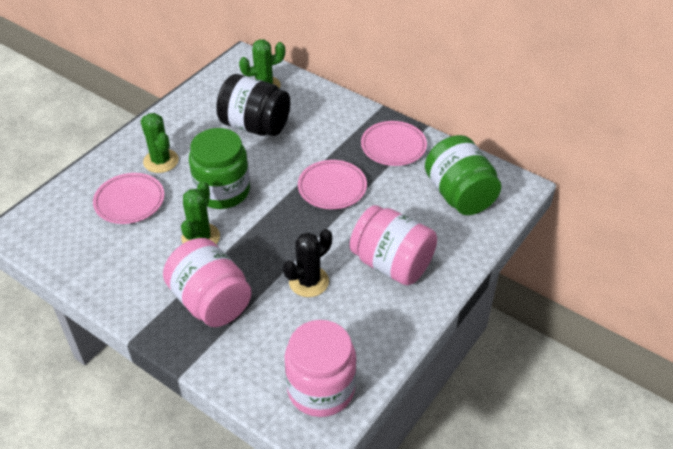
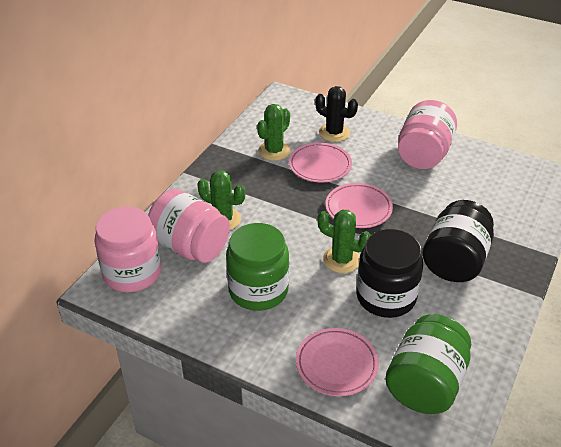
black jar: [216,74,290,136] = 1 -> [356,229,423,318] [423,200,494,282] = 2

